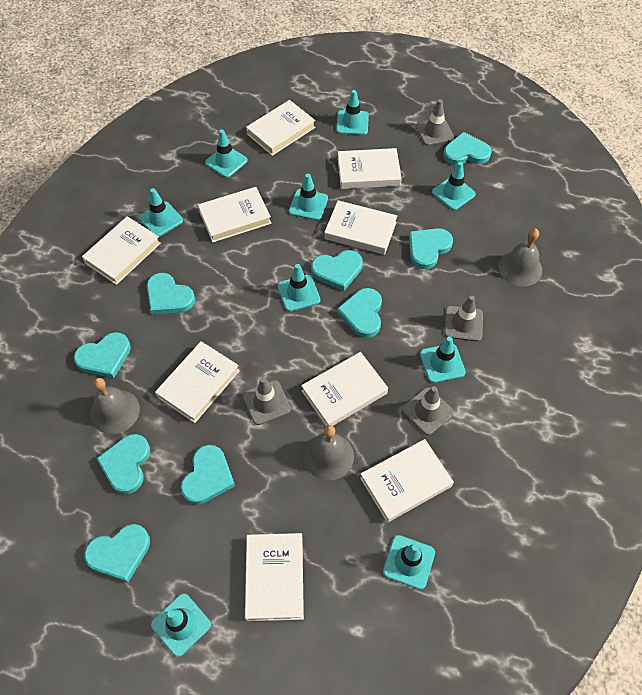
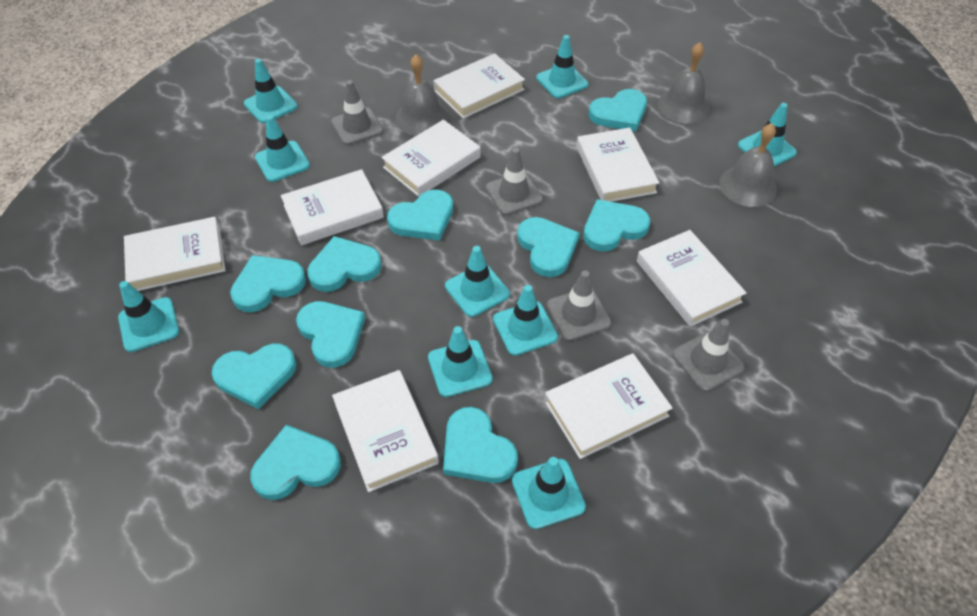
turquoise heart: [74,332,131,378] [84,524,150,582] [96,434,150,494] [147,273,195,315] [180,445,235,505] [311,250,363,291] [337,288,382,338] [409,228,453,269] [443,132,491,165] = 9 -> [212,344,297,409] [230,255,306,312] [250,425,341,500] [296,301,365,368] [307,236,382,292] [387,190,453,241] [443,407,518,483] [517,217,580,277] [583,199,650,252] [589,89,647,131] = 10
white book: [82,216,161,285] [155,341,240,423] [198,187,271,242] [245,533,304,621] [246,100,316,156] [301,352,388,426] [324,200,397,255] [337,148,402,189] [360,439,454,523] = 9 -> [124,217,226,291] [281,169,384,245] [332,370,439,492] [381,120,481,197] [434,53,525,119] [544,353,673,459] [576,128,659,202] [637,230,747,327] = 8

